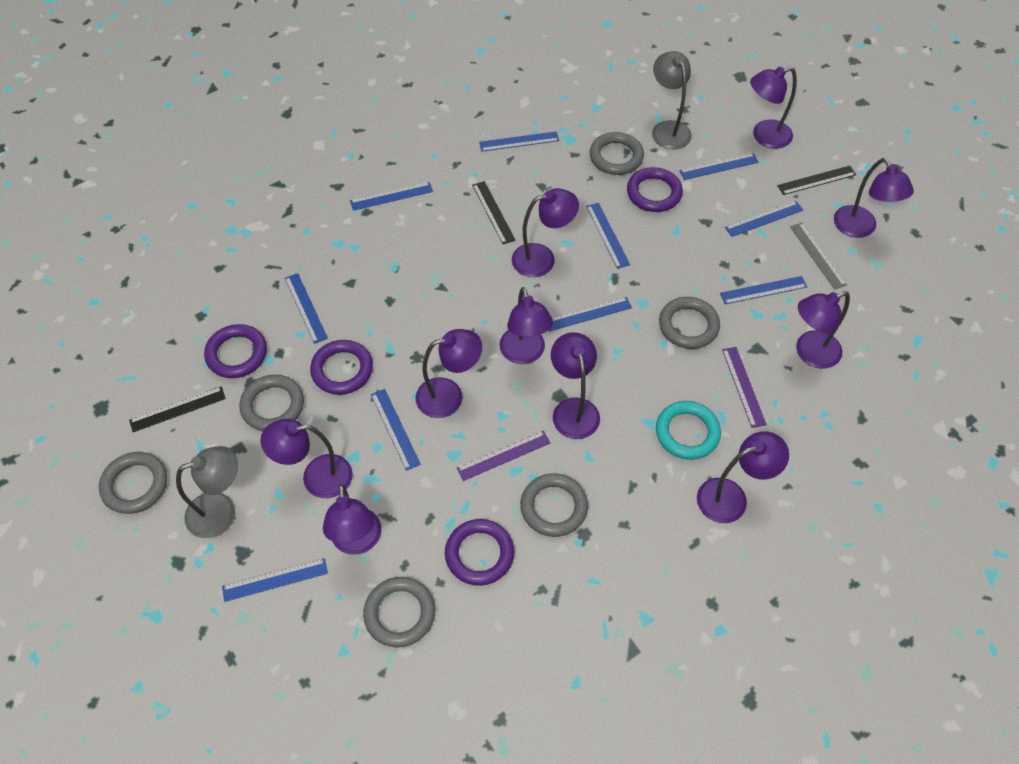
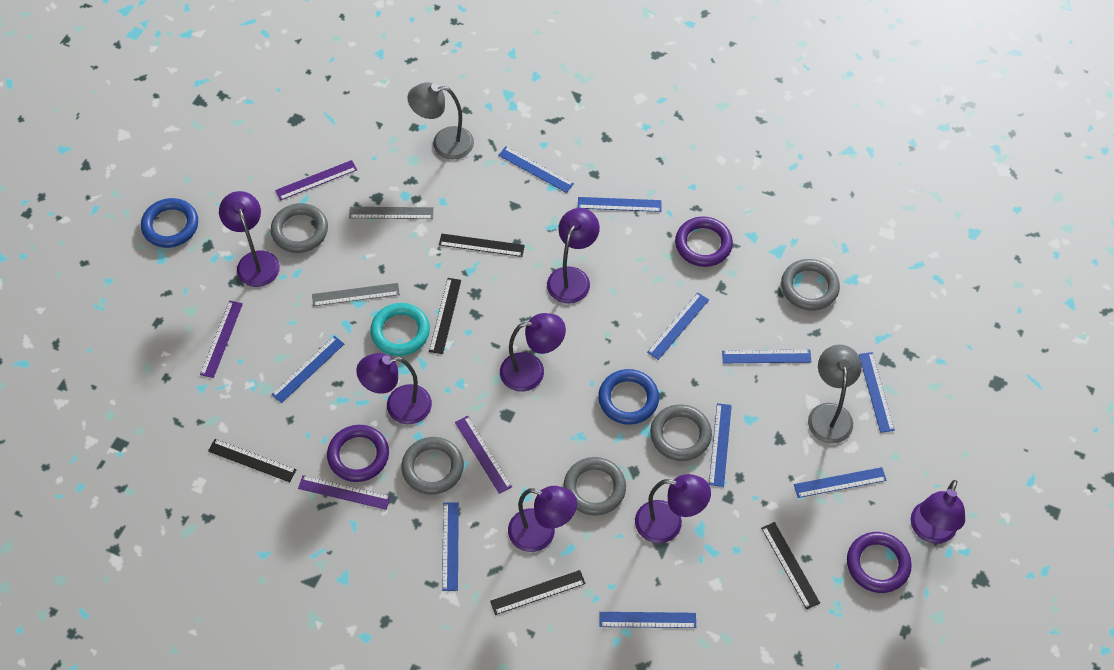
black ruler: [129,387,226,432] [472,181,516,244] [777,166,856,195] = 3 -> [208,439,296,482] [429,278,461,354] [439,234,525,257] [490,570,586,615] [761,522,820,609] = 5
blue ring: none = 0 -> [141,198,198,248] [598,369,659,425] = 2
grey ring: [99,452,167,514] [240,375,304,431] [363,577,435,647] [520,473,588,537] [590,132,644,175] [659,297,720,349] = 6 -> [271,203,328,253] [401,437,464,495] [563,457,626,516] [650,404,712,461] [781,259,840,311] = 5
grey ruler: [790,223,847,290] = 1 -> [312,283,400,306] [349,207,434,219] = 2
purple lamp: [260,419,353,498] [323,484,381,555] [415,329,482,418] [499,287,553,364] [512,188,579,277] [551,332,600,439] [697,431,789,523] [750,66,797,149] [796,291,850,369] [834,158,914,238] = 10 -> [219,191,280,287] [356,353,432,424] [500,313,566,392] [508,486,577,552] [547,208,600,303] [635,474,711,543] [911,480,965,544] = 7
purple ring: [204,324,267,378] [310,340,373,395] [445,519,514,586] [627,167,683,212] = 4 -> [327,425,389,482] [675,216,733,267] [847,532,912,593] = 3
purple ruler: [457,431,550,481] [722,347,767,428] = 2 -> [200,301,243,378] [275,160,357,201] [298,475,391,510] [455,416,512,494] = 4

